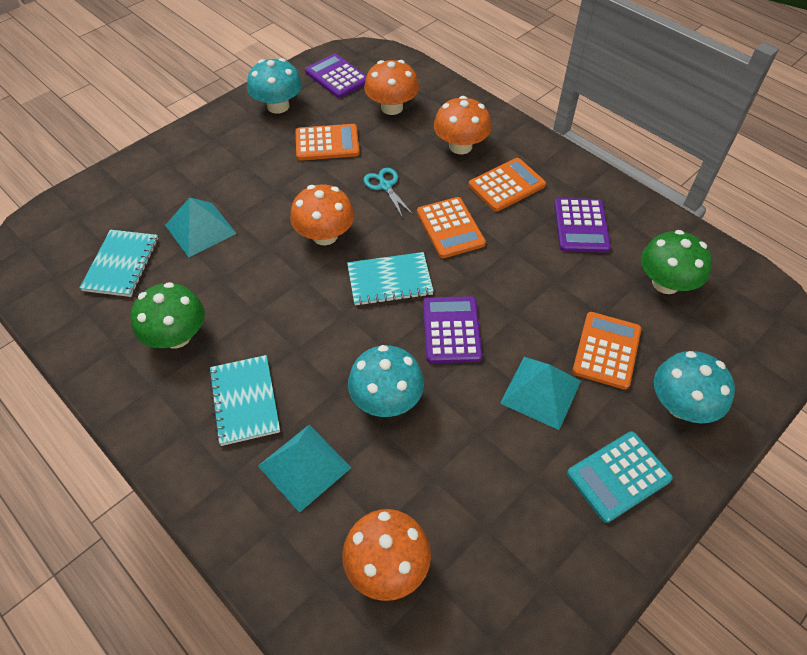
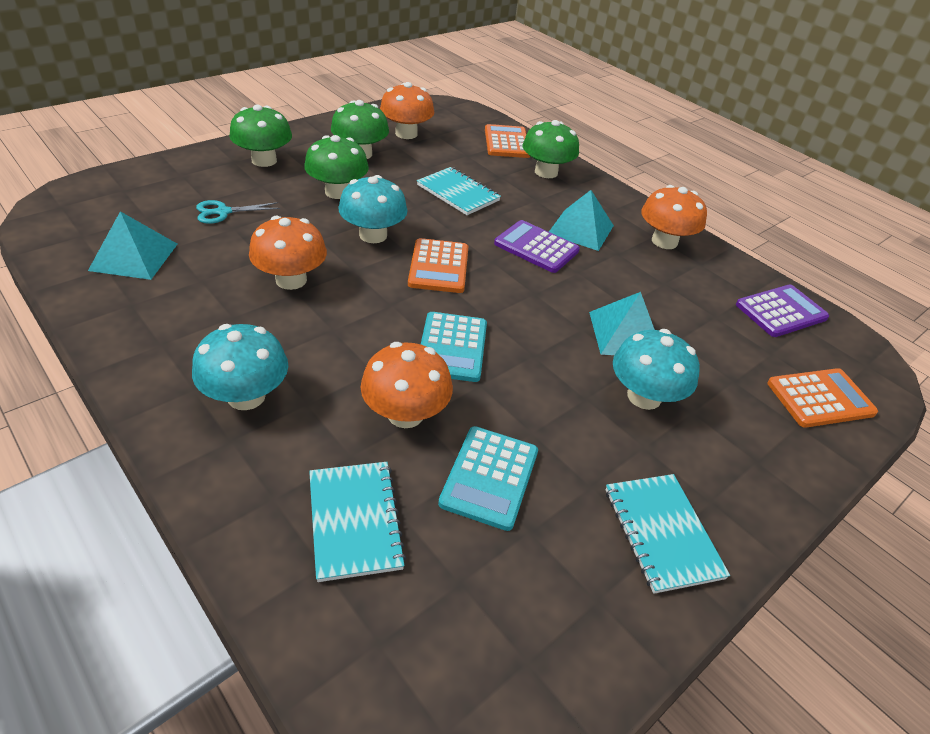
green mushroom: [131,282,205,348] [641,230,712,294] = 2 -> [229,104,292,167] [304,135,369,199] [331,100,389,159] [522,120,579,178] = 4
orange calculator: [295,124,360,161] [417,197,486,258] [469,158,546,212] [572,312,641,390] = 4 -> [408,238,468,293] [485,124,530,158] [767,368,878,428] = 3
purple calculator: [305,53,367,98] [423,296,482,363] [554,198,611,253] = 3 -> [494,220,580,273] [736,285,829,337] = 2
turquoise calculator: [567,431,673,523] = 1 -> [421,312,487,382] [438,426,538,531] = 2

